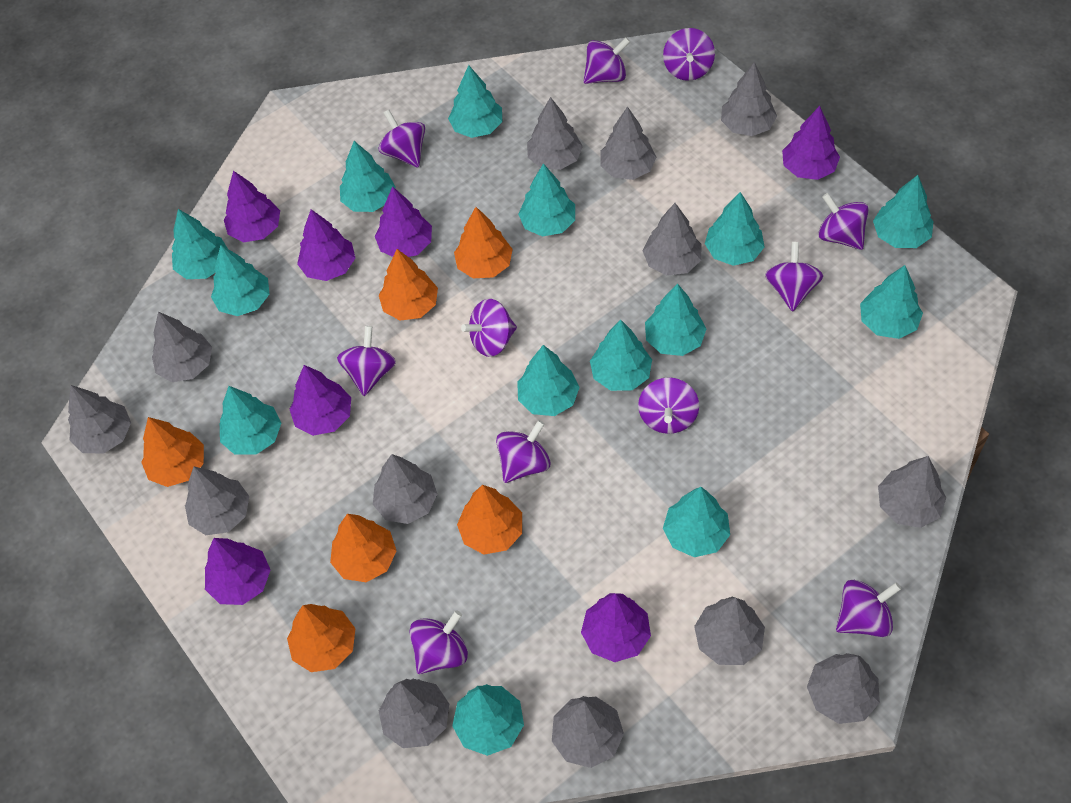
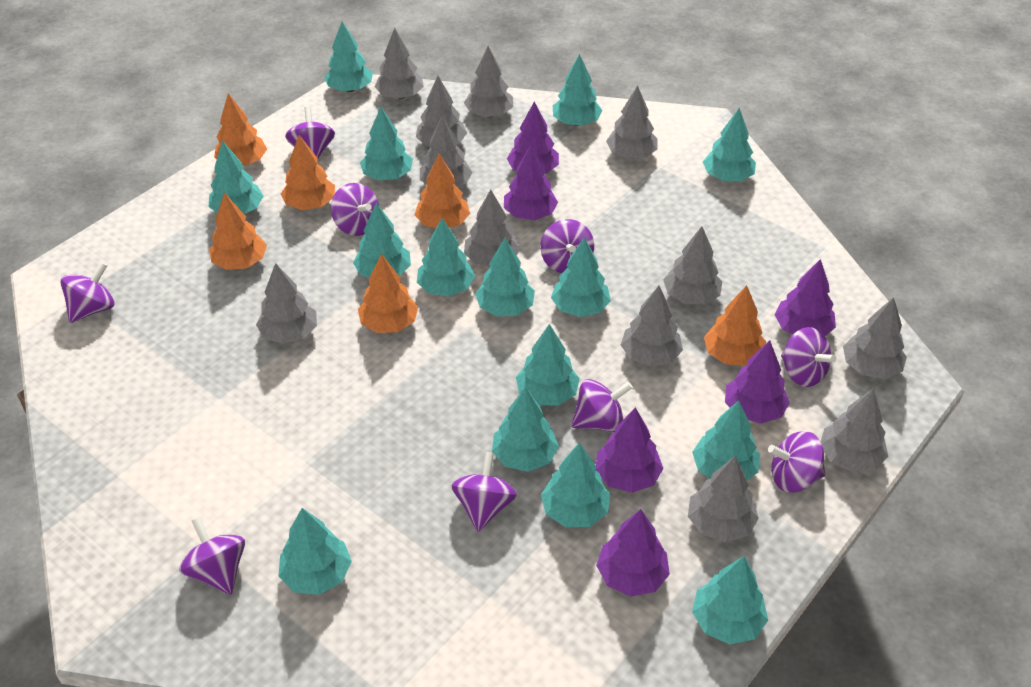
grey tree: [68,385,131,453] [152,312,212,382] [185,467,249,535] [373,454,437,524] [379,679,449,748] [527,97,583,170] [552,696,624,768] [600,106,656,180] [643,203,701,276] [694,597,765,665] [721,62,777,136] [807,653,880,724] [878,456,946,528] = 13 -> [256,263,317,344] [374,28,424,99] [416,76,467,146] [420,116,473,187] [464,46,513,118] [464,190,521,266] [606,85,658,158] [621,286,683,367] [663,226,722,304] [688,456,759,542] [821,389,888,473] [843,297,907,379] = 12
purple spinning top: [337,326,396,396] [379,110,425,168] [409,610,468,674] [461,299,517,357] [496,420,550,483] [584,37,630,84] [638,377,699,434] [663,28,715,81] [765,242,823,312] [818,193,868,250] [836,580,901,637] = 11 -> [60,262,115,323] [180,517,245,595] [285,106,335,158] [331,183,379,236] [451,452,517,532] [540,219,594,273] [571,379,633,432] [768,431,825,492] [781,327,836,387] = 9
purple tree: [205,538,270,605] [224,171,280,242] [290,365,351,436] [297,209,355,281] [375,186,432,257] [581,593,651,662] [782,106,840,180] = 7 -> [504,145,558,220] [507,102,559,174] [596,407,663,493] [596,509,670,597] [725,340,790,423] [775,259,836,336] = 6
turquoise tree: [172,209,228,279] [211,245,270,316] [220,386,281,455] [340,141,395,212] [448,65,502,138] [452,684,524,756] [517,345,580,416] [518,163,575,236] [590,320,652,391] [645,283,706,356] [663,487,730,557] [705,192,765,266] [860,265,923,339] [873,175,934,248] = 14 -> [209,141,263,214] [278,508,352,595] [324,22,373,92] [353,203,411,278] [360,107,413,181] [417,218,475,296] [475,238,535,316] [492,387,559,472] [516,324,580,406] [541,442,610,527] [551,237,611,317] [553,54,603,126] [692,401,760,480] [692,556,768,644] [703,108,756,181] = 15

